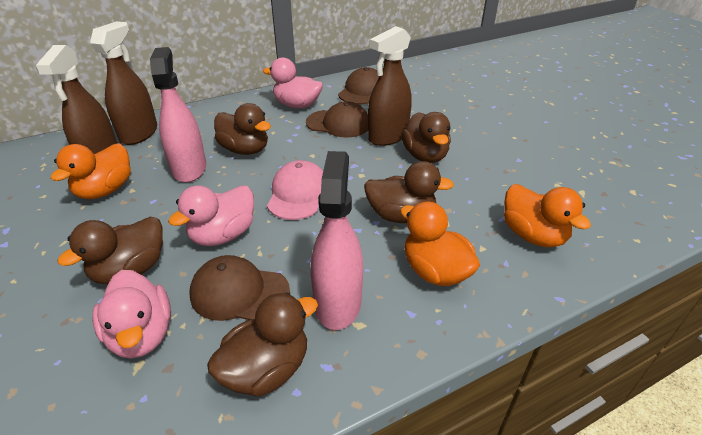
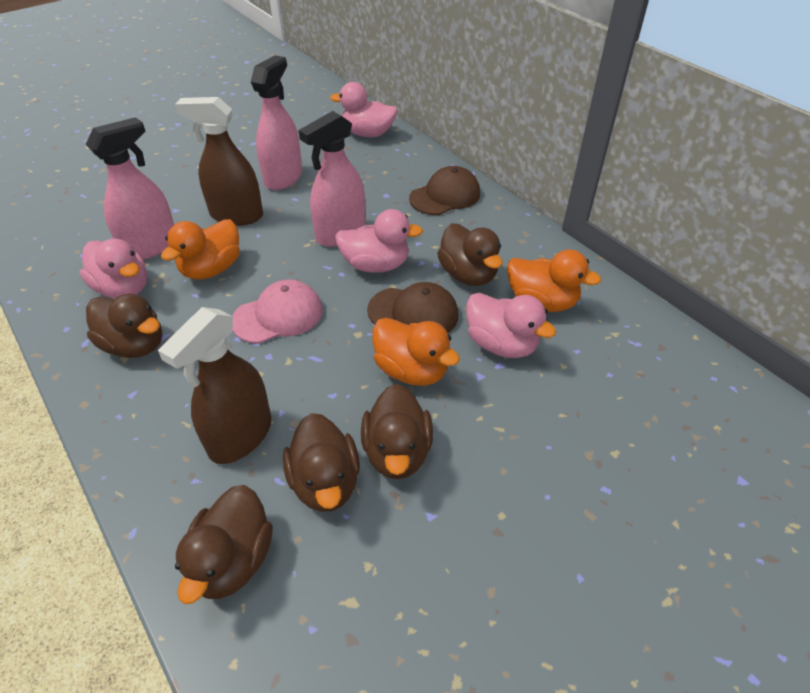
brown cap: [189,255,290,321] [306,101,368,138] [338,67,380,104] = 3 -> [367,282,458,333] [409,166,480,215] = 2
brown spray bottle: [36,45,117,154] [90,21,157,145] [368,26,412,146] = 3 -> [158,307,272,464] [175,97,263,226] = 2
pink duck: [92,270,171,358] [168,185,254,246] [263,57,323,108] = 3 -> [79,239,147,299] [330,82,397,137] [335,209,423,273] [466,293,556,358] = 4
pink spray bottle: [150,47,206,183] [311,151,363,330] = 2 -> [86,117,174,260] [251,55,302,190] [298,111,366,247] = 3

